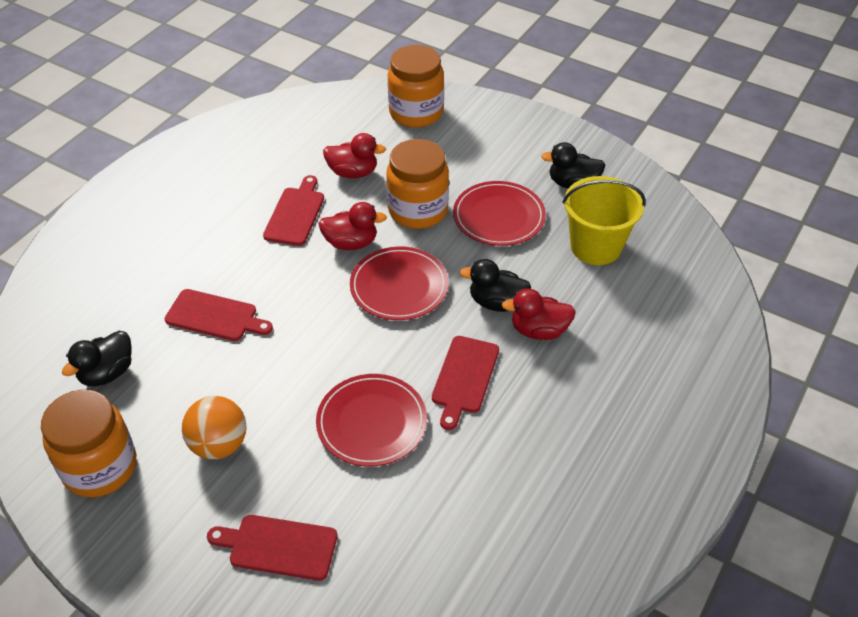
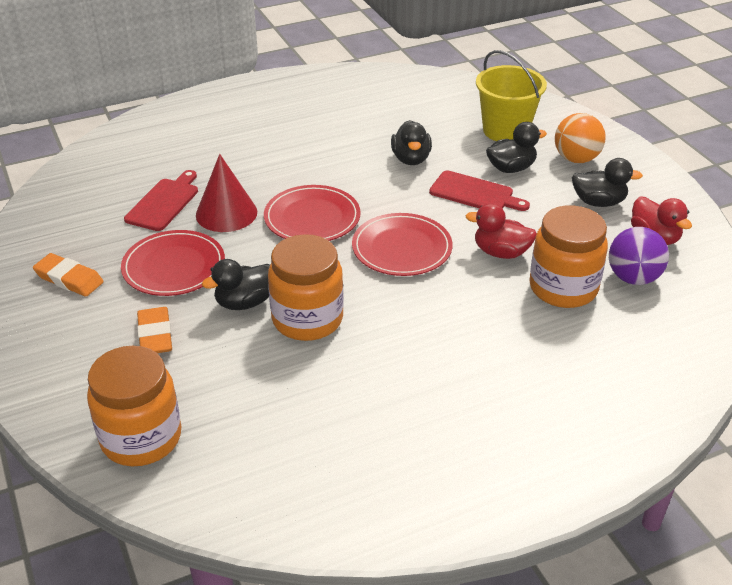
black duck: [62,331,132,386] [460,259,531,312] [541,142,605,189] = 3 -> [202,259,270,310] [391,120,432,165] [486,122,547,173] [572,158,643,207] = 4
orange eraser: none = 0 -> [33,253,104,297] [137,307,172,353] = 2
purple ball: none = 0 -> [609,227,669,285] = 1
red cone: none = 0 -> [196,154,257,232] = 1
red cutting board: [165,289,273,341] [207,515,338,581] [263,175,324,246] [432,336,499,430] = 4 -> [124,170,198,231] [429,170,530,211] = 2
red duck: [318,202,387,250] [323,133,386,178] [502,289,576,340] = 3 -> [465,203,537,259] [631,196,692,245] = 2

